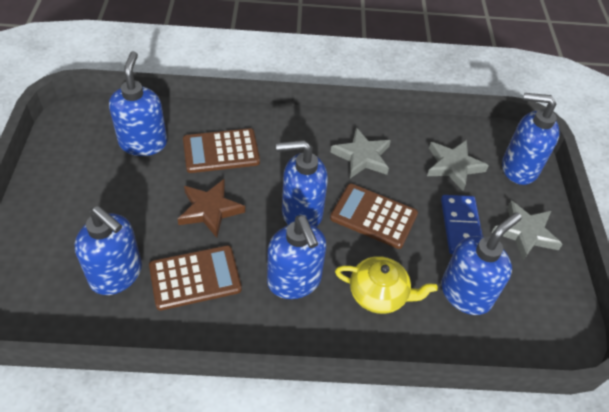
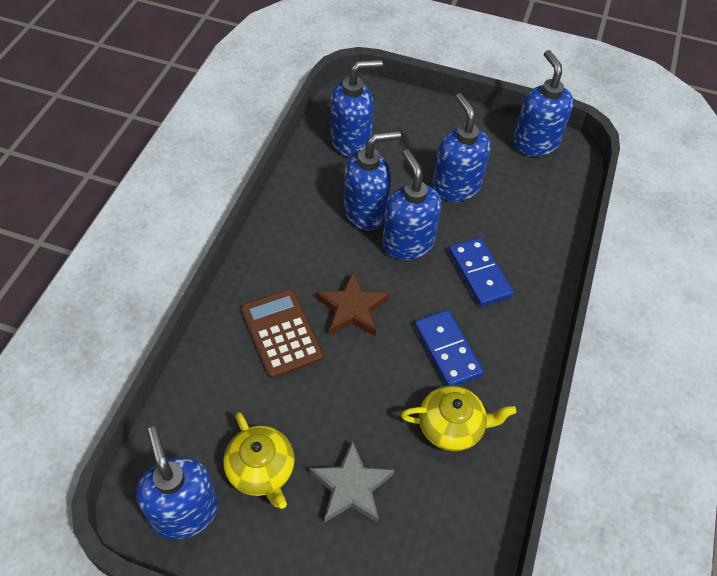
blue domino: [441,195,483,254] = 1 -> [415,310,484,386] [449,237,514,306] = 2
brown calculator: [149,245,242,310] [183,128,260,173] [330,184,418,249] = 3 -> [241,289,324,378] = 1
grey star: [331,128,391,178] [427,140,489,191] [492,201,563,260] = 3 -> [310,440,394,523] = 1
yellow teapot: [335,256,438,314] = 1 -> [223,412,295,509] [401,385,516,451] = 2

